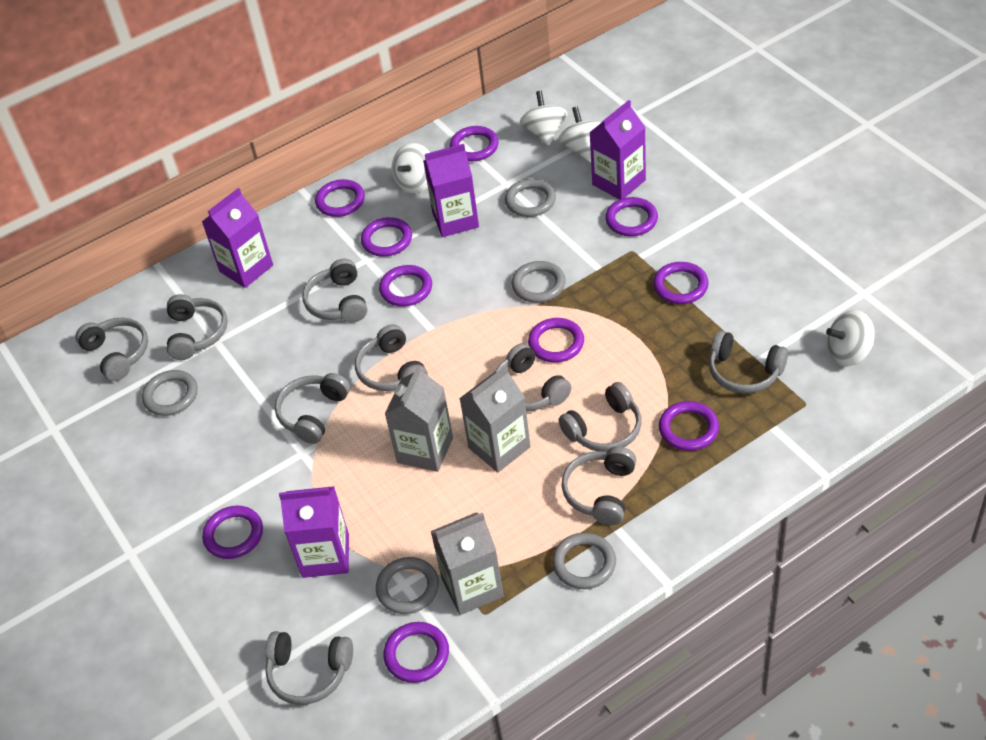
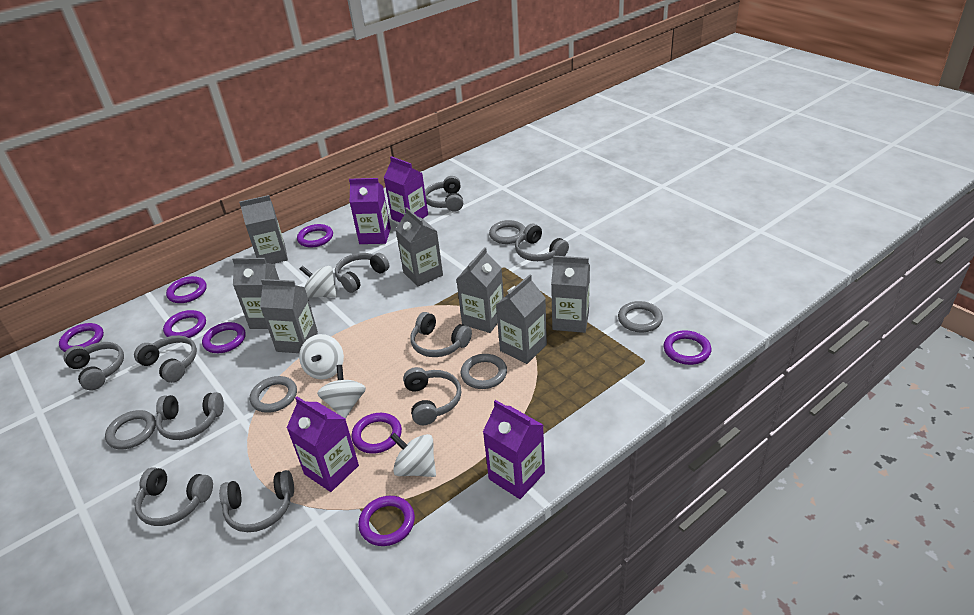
grey carton: [385,365,453,472] [431,512,504,615] [459,366,530,473] = 3 -> [232,258,279,329] [239,195,288,264] [260,279,318,353] [395,207,443,286] [456,247,504,333] [496,275,547,364] [551,256,590,333] = 7
purple ring: [202,506,263,559] [315,179,365,217] [361,217,412,257] [379,265,432,307] [383,622,449,683] [450,126,499,161] [528,318,584,363] [605,197,658,236] [653,262,709,304] [659,401,719,451] = 10 -> [59,323,104,352] [163,310,206,338] [166,276,207,303] [202,322,246,353] [297,224,333,247] [351,413,402,454] [358,496,415,546] [664,330,711,365] = 8

